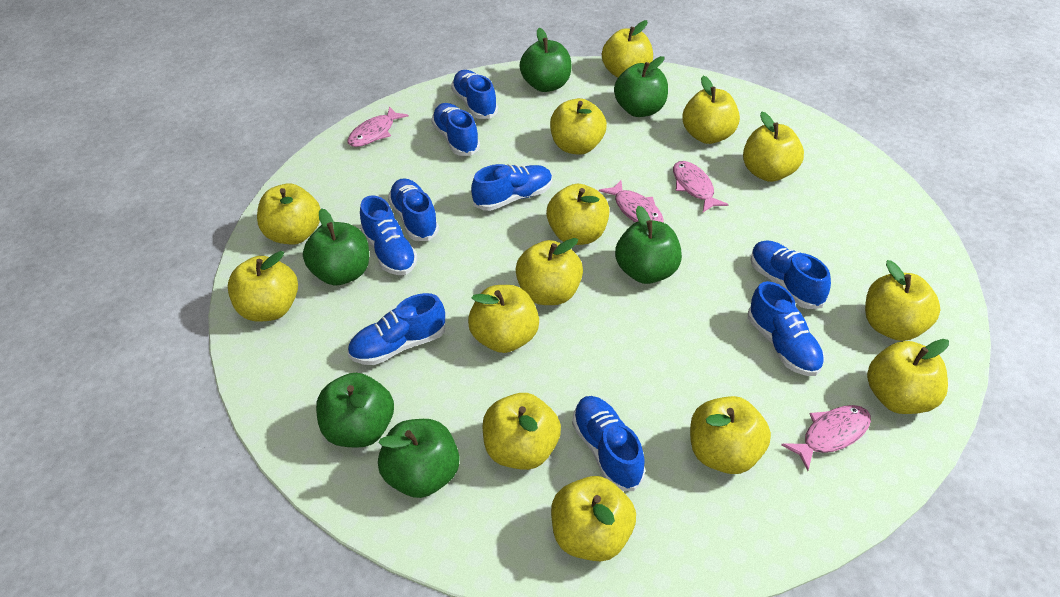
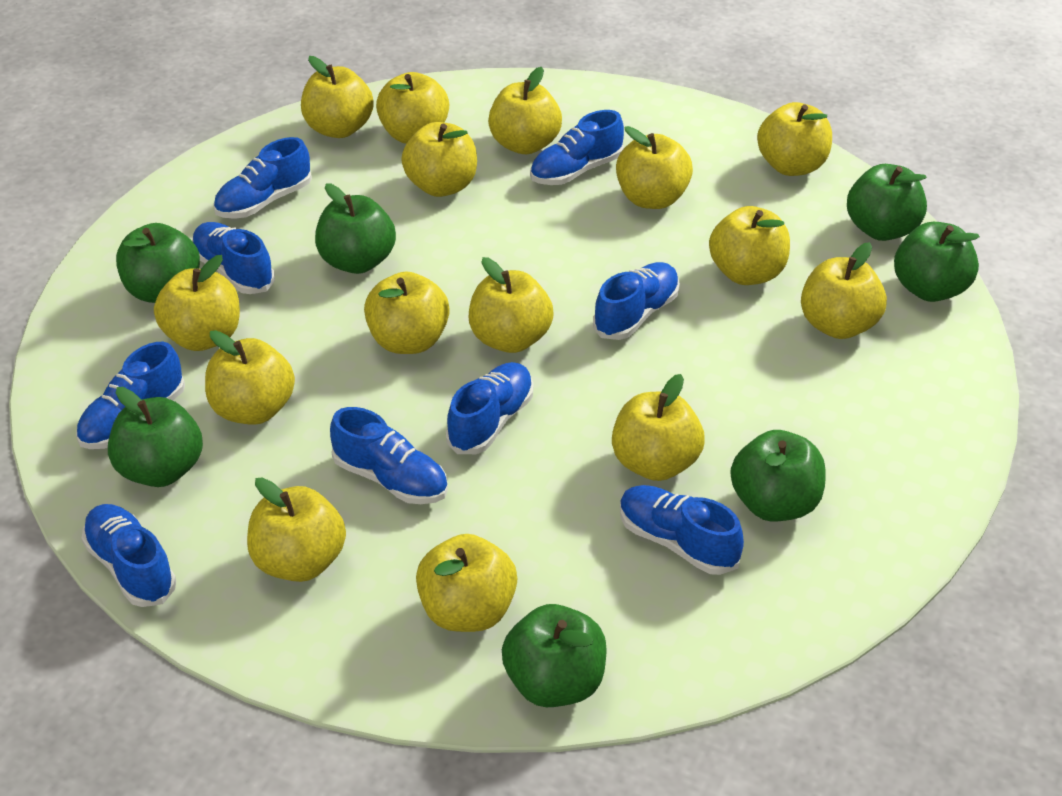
green apple: [303,208,369,286] [316,373,394,447] [378,419,460,498] [519,28,571,92] [614,56,668,117] [615,206,682,284] = 6 -> [108,387,203,487] [116,223,200,303] [315,183,396,274] [502,604,607,707] [730,430,826,521] [847,164,927,241] [894,222,980,302] = 7
pink fish: [347,106,409,147] [599,180,664,222] [673,161,729,212] [781,405,871,471] = 4 -> none = 0
yellow apple: [228,251,298,322] [257,184,320,245] [468,285,539,353] [482,393,561,470] [515,238,583,305] [546,184,610,245] [550,98,607,155] [551,476,636,561] [602,20,653,78] [683,76,740,144] [690,396,771,474] [743,112,804,182] [865,260,941,341] [867,339,949,414] = 14 -> [154,255,240,351] [205,330,295,425] [247,477,346,582] [301,56,374,138] [364,272,450,354] [376,72,449,144] [401,122,477,197] [416,534,517,632] [469,257,554,353] [488,67,562,154] [612,374,705,481] [616,126,693,209] [709,206,790,285] [757,102,832,176] [801,242,887,339] = 15

